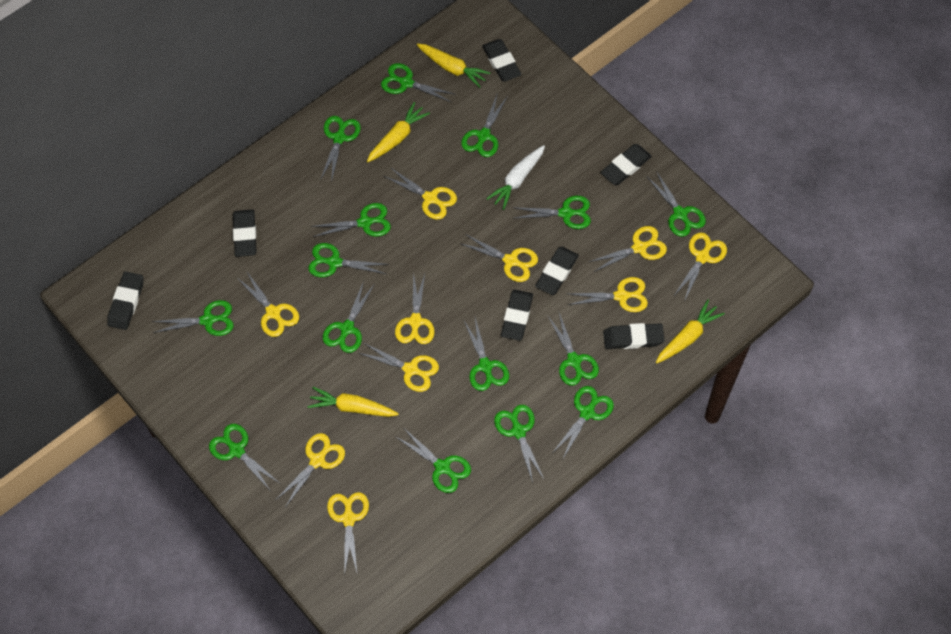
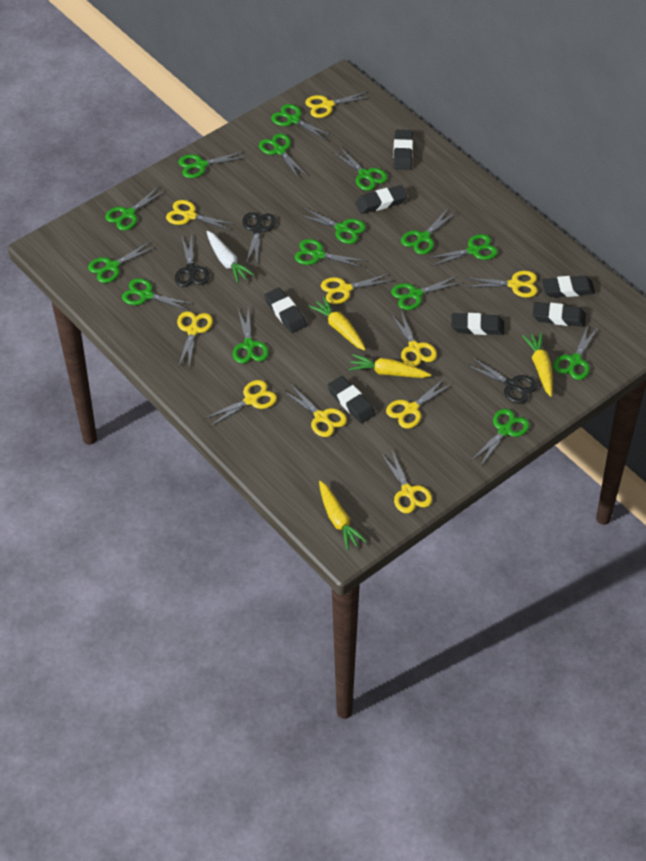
black scissors: none = 0 -> [175,234,210,287] [242,212,276,264] [465,358,538,404] = 3

